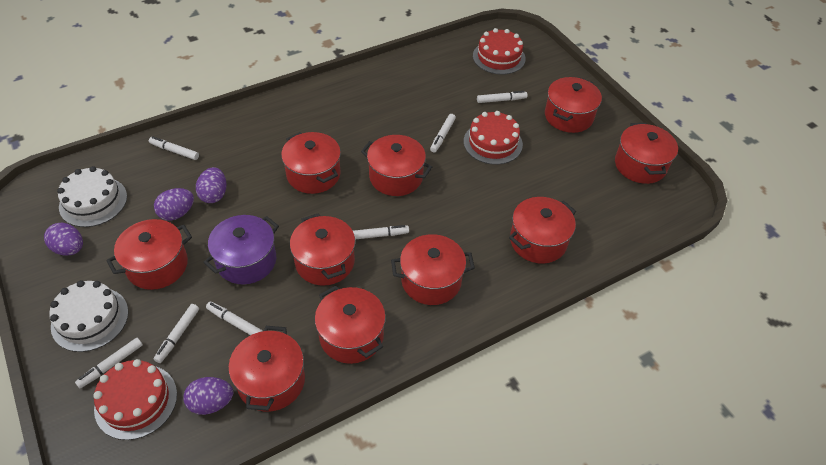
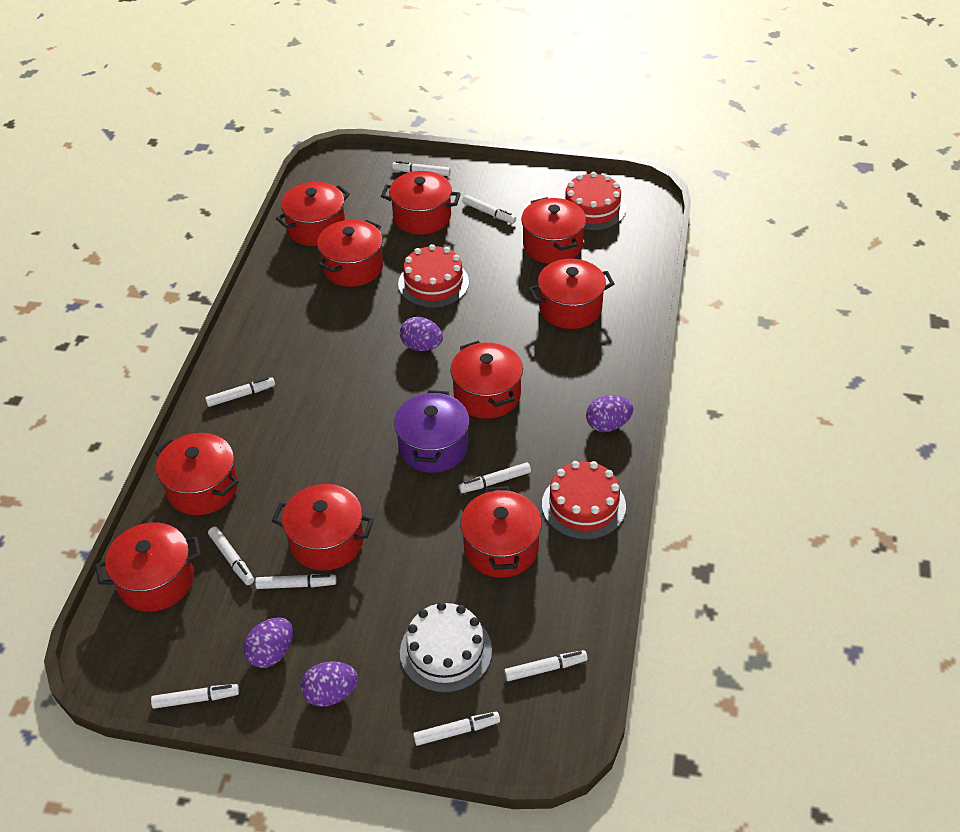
white cake: [49,280,129,352] [57,166,127,227] = 2 -> [400,602,492,693] = 1
white marker: [75,338,143,388] [149,136,199,160] [154,304,199,363] [206,302,262,335] [353,225,409,239] [430,114,456,153] [477,91,528,103] = 7 -> [151,684,239,709] [205,377,275,407] [208,526,254,585] [255,574,337,589] [392,161,450,176] [413,712,500,746] [459,462,531,493] [463,195,516,224] [504,650,588,681] = 9

